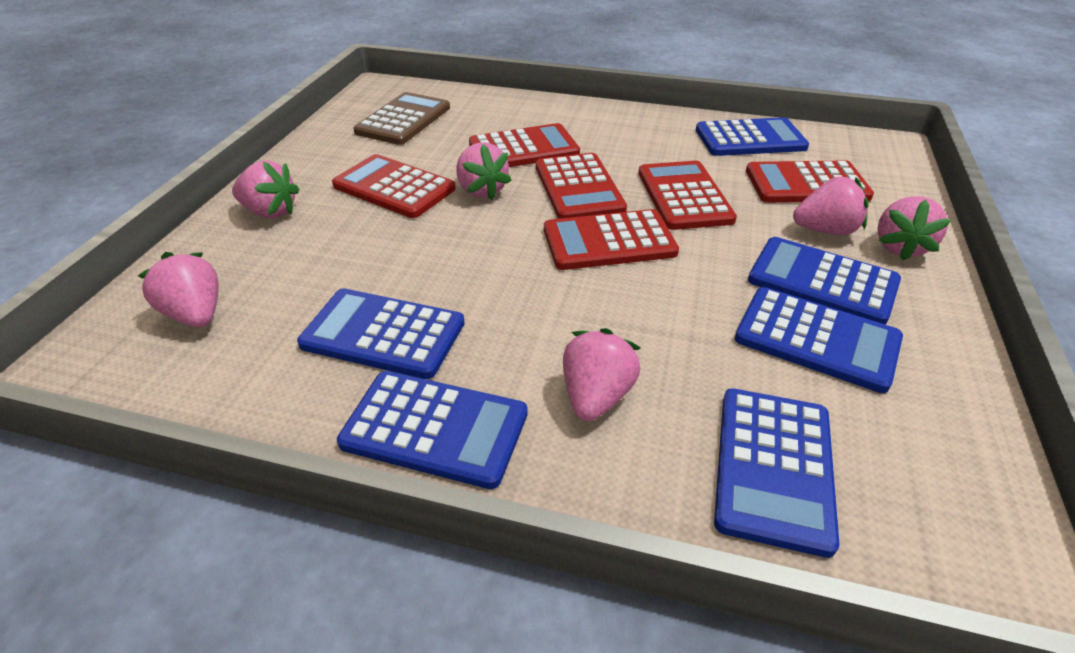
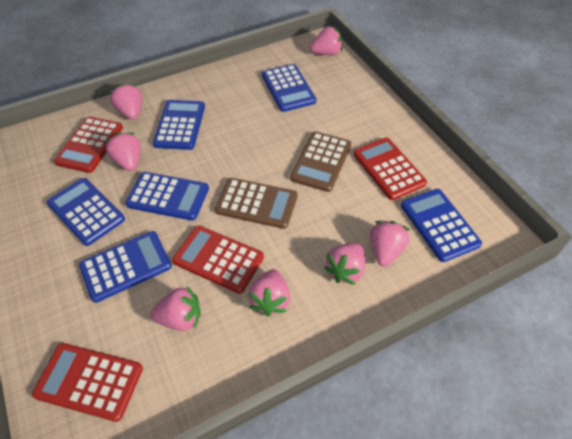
brown calculator: [353,92,450,145] = 1 -> [215,178,297,229] [290,131,351,192] = 2
pink strawberry: [138,252,219,327] [232,161,300,218] [456,142,512,200] [563,328,641,421] [793,176,869,235] [877,196,951,260] = 6 -> [105,132,141,171] [109,83,142,119] [150,285,201,331] [248,269,290,316] [310,26,343,55] [324,243,365,285] [370,221,409,266] = 7
red calculator: [332,154,456,218] [469,123,580,167] [536,153,627,219] [544,209,679,270] [638,161,737,230] [746,160,874,203] = 6 -> [32,343,143,422] [54,117,123,173] [172,226,264,294] [353,138,427,200] = 4

